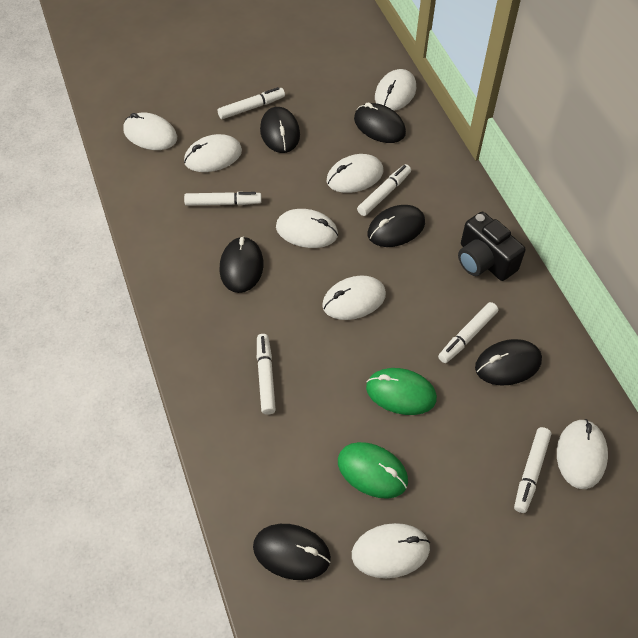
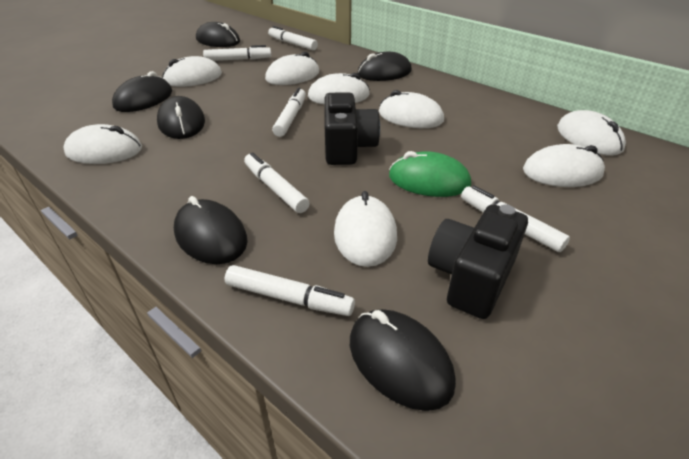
black camera: [458,212,526,281] = 1 -> [324,92,380,165] [428,204,528,319] = 2
green mouse: [338,442,408,499] [366,368,437,415] = 2 -> [389,151,471,197] = 1

